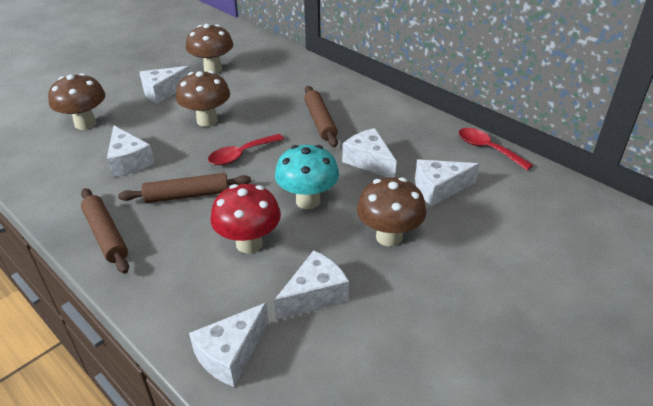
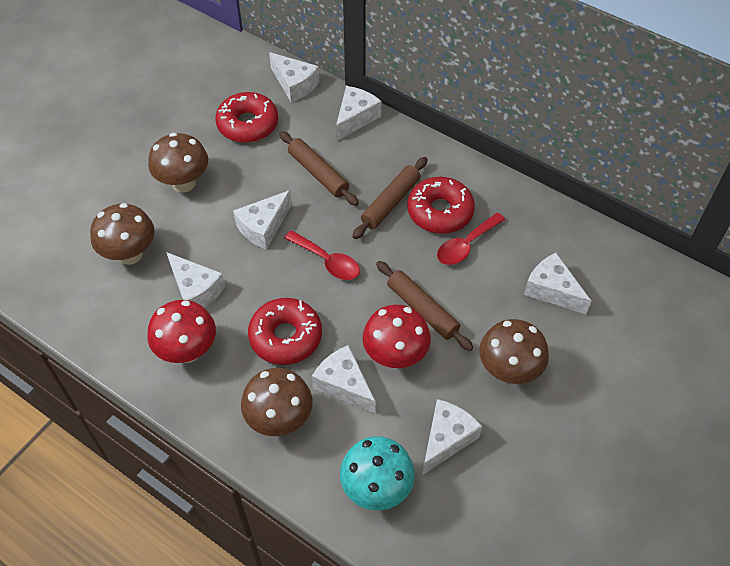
red donut: none = 0 -> [215,92,278,143] [248,298,322,365] [407,177,475,234] = 3
red mushroom: [211,184,281,254] = 1 -> [147,300,216,363] [363,305,431,368] = 2
white cheese: [107,125,155,177] [140,66,191,104] [189,303,269,387] [274,250,349,320] [342,128,397,178] [415,159,480,206] = 6 -> [166,252,225,307] [233,190,292,250] [269,52,319,102] [312,345,376,413] [336,86,381,141] [423,399,482,475] [524,253,591,314] = 7

